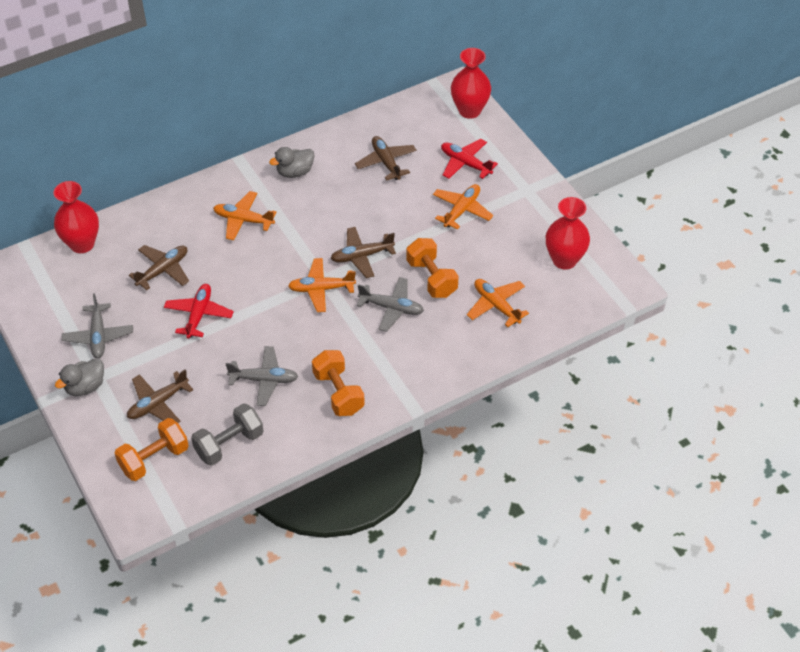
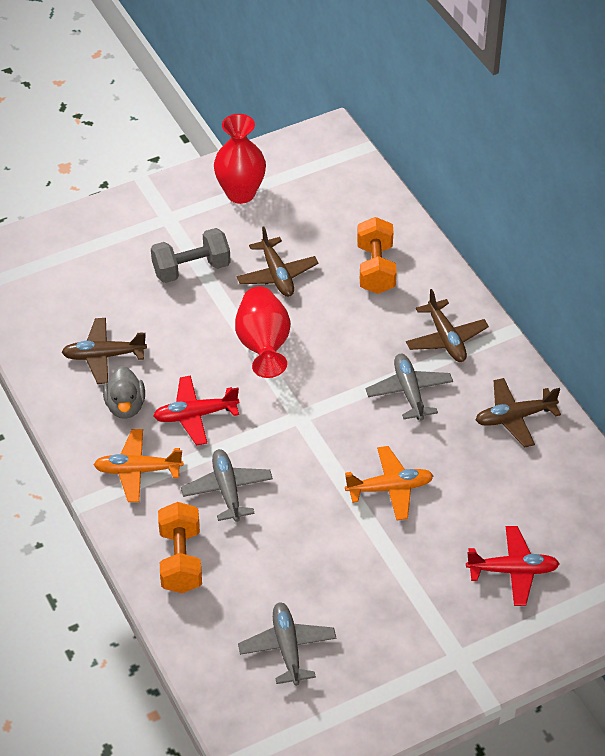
grey duck: [55,358,104,396] [269,147,315,178] = 2 -> [103,366,145,419] = 1
orange dumbbell: [115,418,189,481] [312,350,365,416] [406,238,459,298] = 3 -> [158,502,202,593] [357,217,397,294] = 2
orange plane: [213,191,276,241] [288,258,356,312] [433,184,493,230] [467,279,529,327] = 4 -> [93,429,183,502] [345,446,434,521] = 2
red vase: [54,181,99,253] [451,48,491,119] [546,197,590,270] = 3 -> [214,114,266,204] [235,286,291,378] = 2

